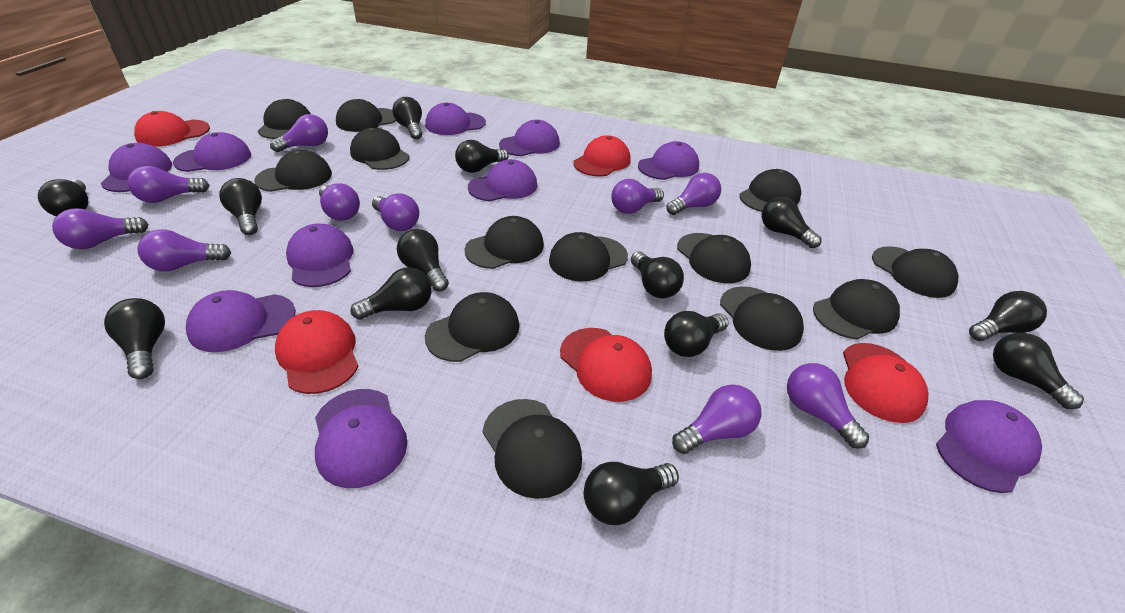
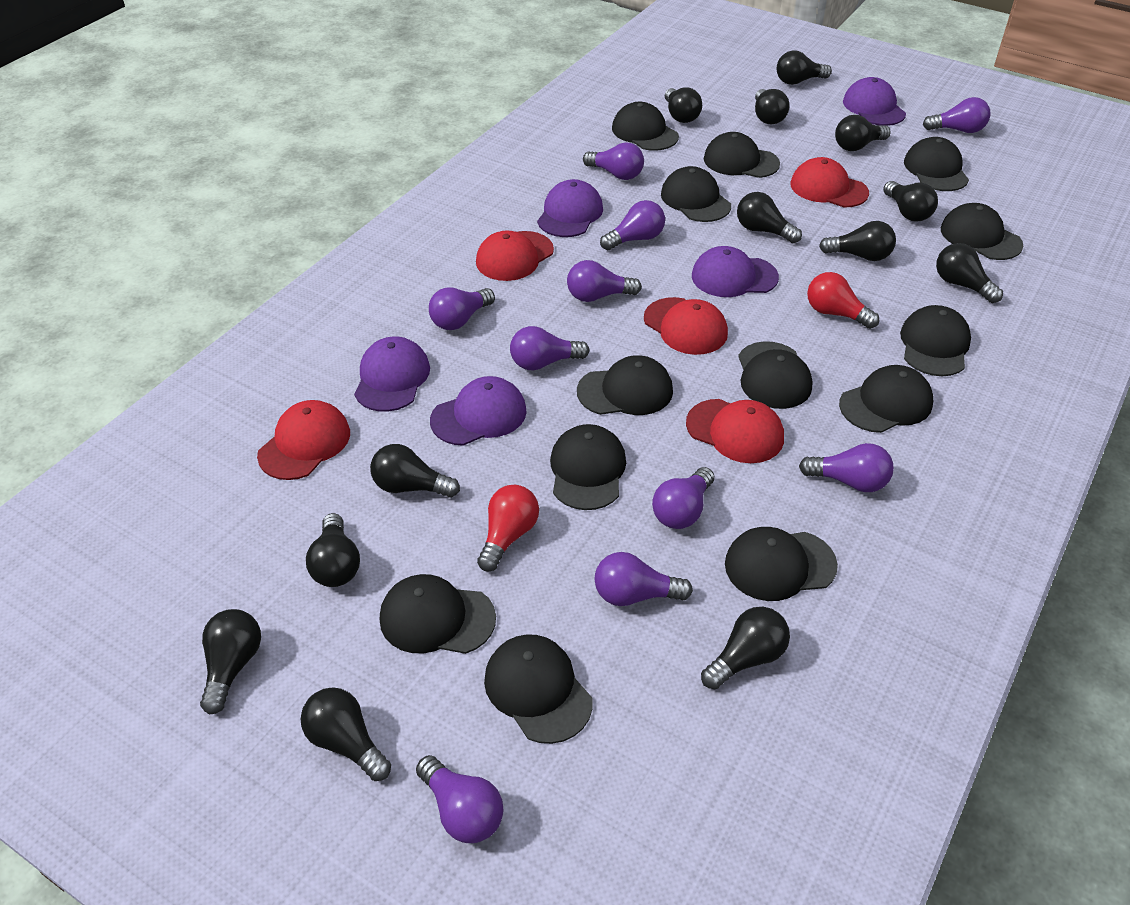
purple cap: [100,143,172,192] [173,132,251,172] [186,290,296,352] [286,223,353,287] [315,389,407,488] [425,103,486,135] [468,159,537,201] [499,120,560,156] [638,141,699,180] [936,400,1042,493] = 10 -> [354,336,430,412] [430,376,527,446] [537,179,603,237] [692,246,779,297] [843,77,906,126] = 5
red light bulb: none = 0 -> [477,485,539,572] [807,272,879,329] = 2

